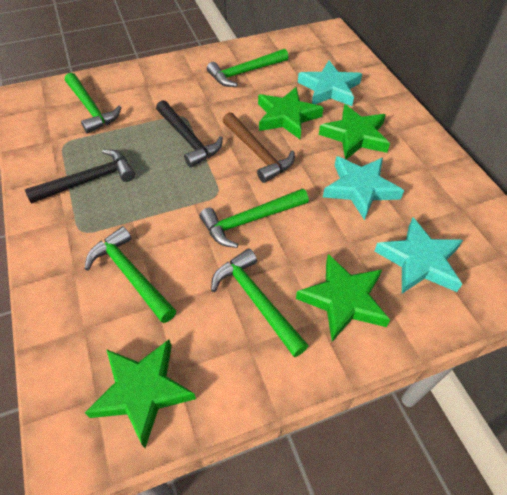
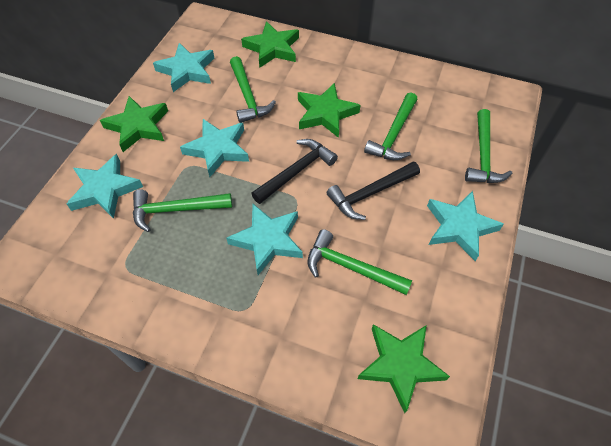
brown hammer: [223,112,295,183] = 1 -> none = 0
turquoise star: [298,60,362,106] [323,156,404,220] [375,218,463,294] = 3 -> [67,154,143,219] [153,43,214,92] [180,119,249,177] [226,204,303,275] [427,191,504,261] = 5

